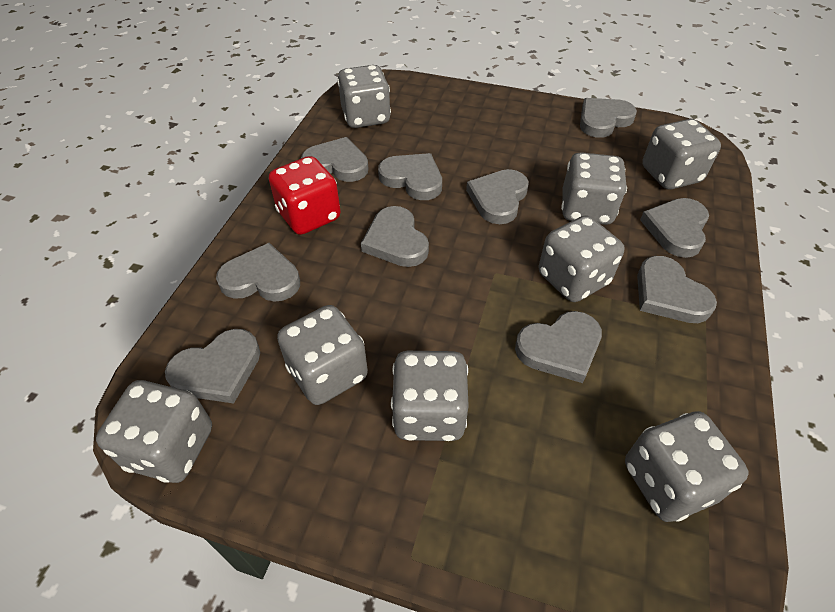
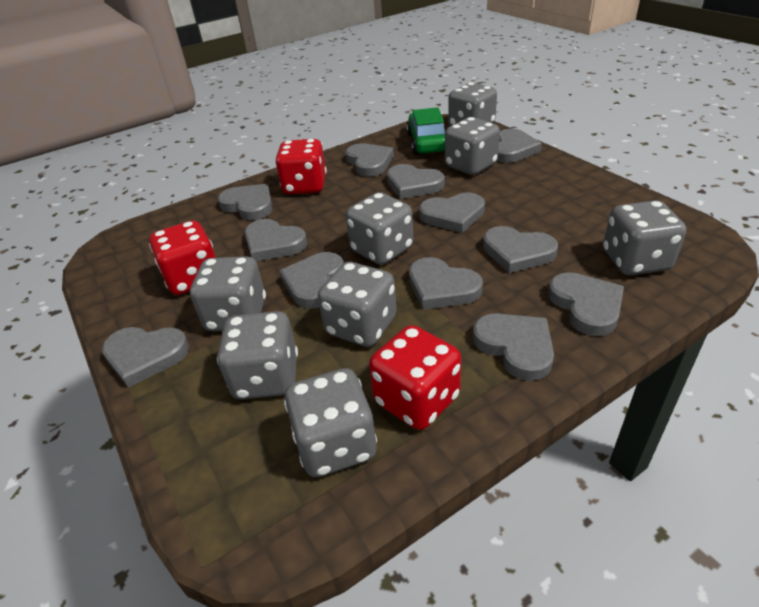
green car: none = 0 -> [406,107,445,155] = 1
grey heart: [165,329,260,404] [216,243,300,302] [301,137,369,182] [361,206,429,267] [378,153,442,200] [466,169,529,224] [515,311,602,383] [580,98,637,138] [637,256,717,323] [640,198,709,258] = 10 -> [102,327,189,388] [218,184,272,220] [244,219,307,261] [280,252,344,309] [345,143,394,177] [387,164,445,199] [409,257,483,310] [419,193,485,233] [473,313,554,381] [483,226,558,273] [497,129,542,163] [548,272,624,336] = 12
red dice: [269,156,341,235] = 1 -> [149,221,216,295] [275,139,327,194] [369,325,461,430] = 3

